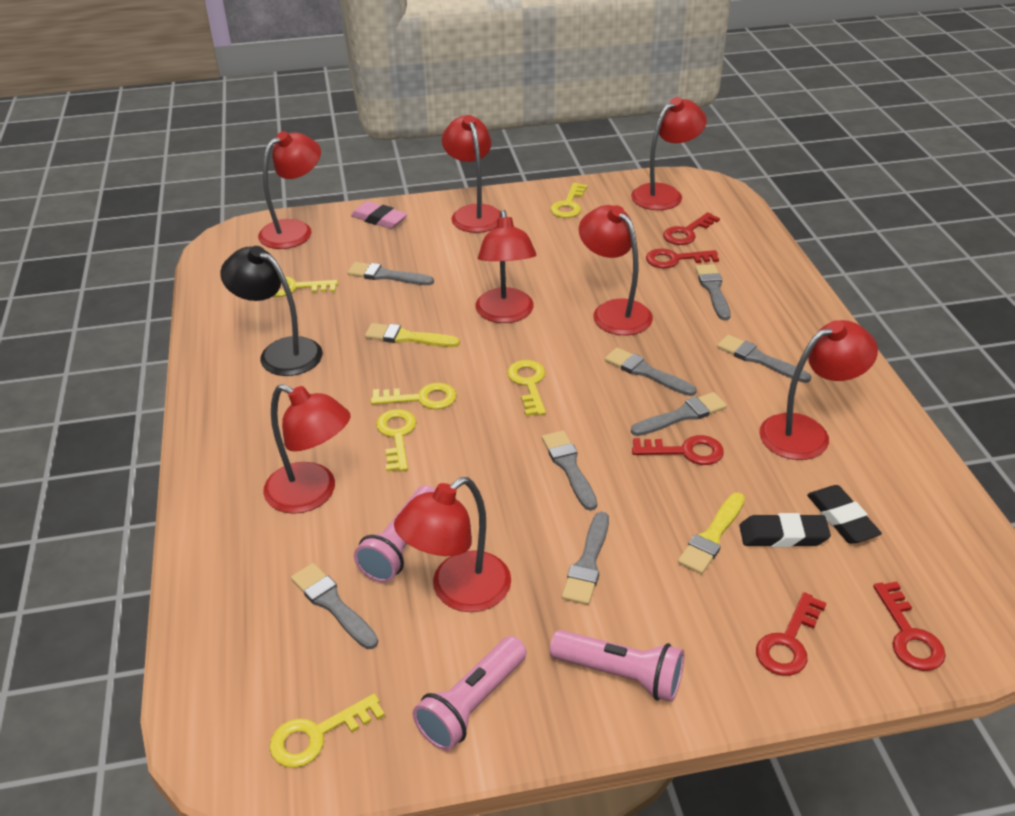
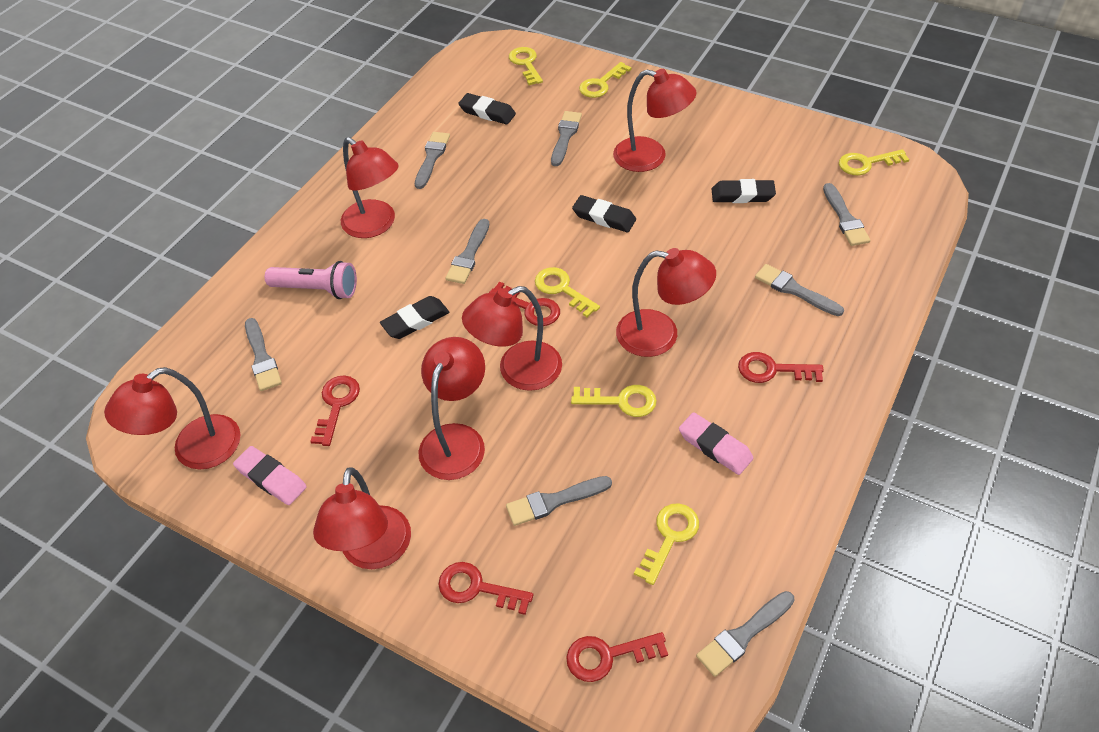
black eraser: [739,513,831,547] [807,485,882,544] = 2 -> [380,296,449,339] [458,93,516,125] [572,195,636,232] [712,179,776,203] = 4
black lamp: [220,246,323,376] = 1 -> none = 0
pink eraser: [351,201,408,229] = 1 -> [233,446,307,505] [679,412,753,475] = 2
pink flashlight: [354,485,435,583] [413,636,527,751] [550,630,684,702] = 3 -> [265,261,357,299] = 1
red lamp: [258,131,321,249] [263,384,351,514] [394,477,511,612] [442,115,500,233] [476,210,536,323] [579,205,653,335] [631,97,707,210] [759,320,878,460] = 8 -> [104,367,241,470] [313,467,411,569] [341,137,399,238] [419,337,485,480] [462,286,562,391] [613,69,697,172] [616,248,716,357] = 7
yellow brush: [365,323,460,347] [678,492,745,574] = 2 -> none = 0

